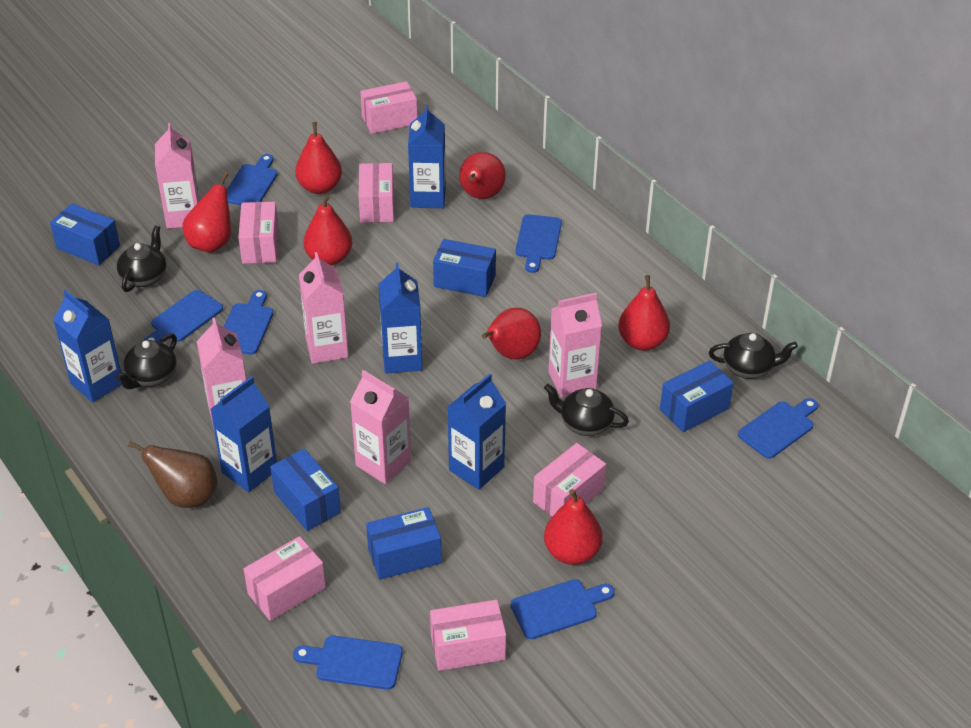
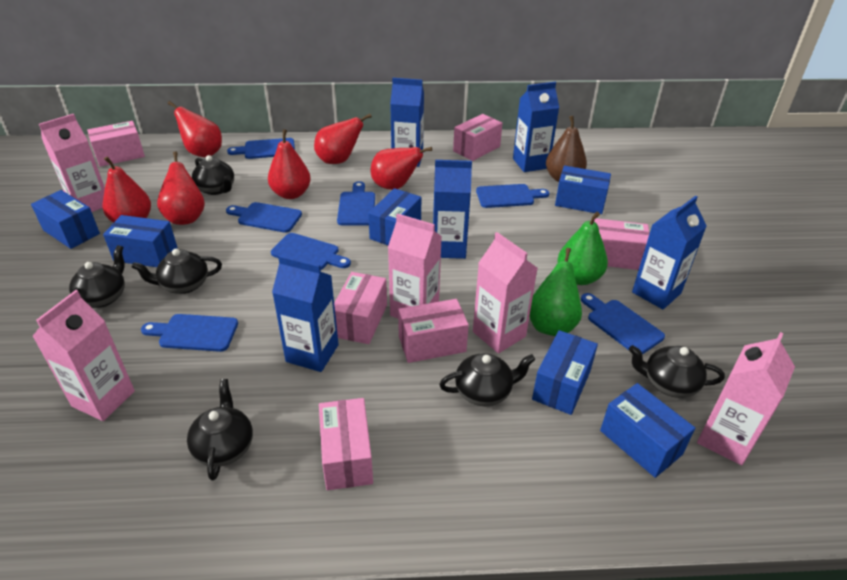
black teapot: [116,333,177,389] [117,225,166,292] [544,384,629,436] [709,333,798,379] = 4 -> [69,245,125,308] [132,249,222,294] [187,379,253,481] [192,155,234,195] [439,353,535,406] [629,345,725,398] = 6
blue box: [50,203,120,265] [270,449,341,531] [366,507,442,580] [433,239,496,297] [660,360,734,432] = 5 -> [31,190,100,249] [103,215,178,267] [368,188,421,245] [532,330,598,415] [555,166,611,214] [600,383,695,478] = 6
green pear: none = 0 -> [529,248,582,336] [557,212,608,285] = 2
red pear: [183,172,231,253] [295,122,342,194] [303,195,352,265] [459,152,506,199] [482,308,541,359] [544,489,603,565] [618,275,670,351] = 7 -> [103,156,151,223] [157,151,205,225] [168,101,222,157] [268,129,311,199] [314,114,372,164] [371,147,432,190] = 6

